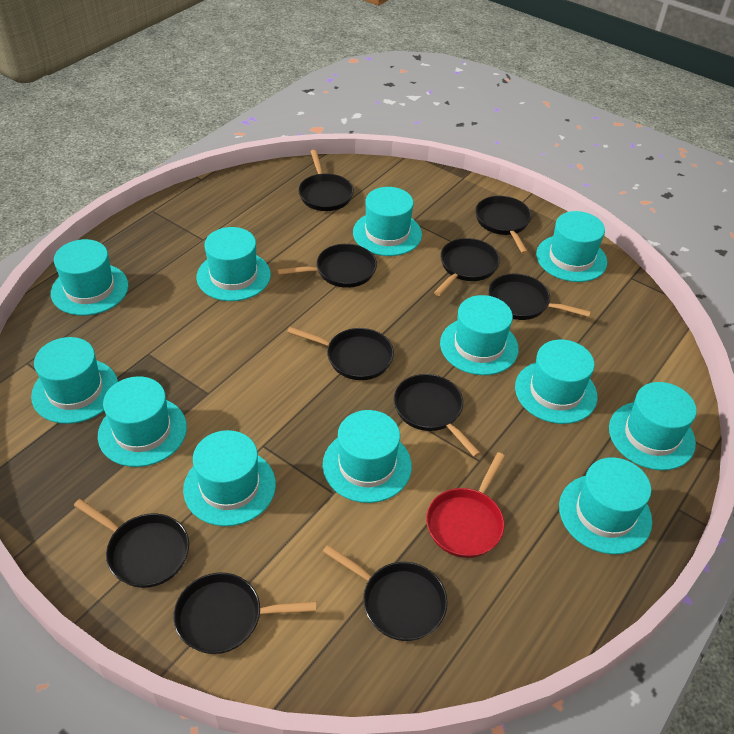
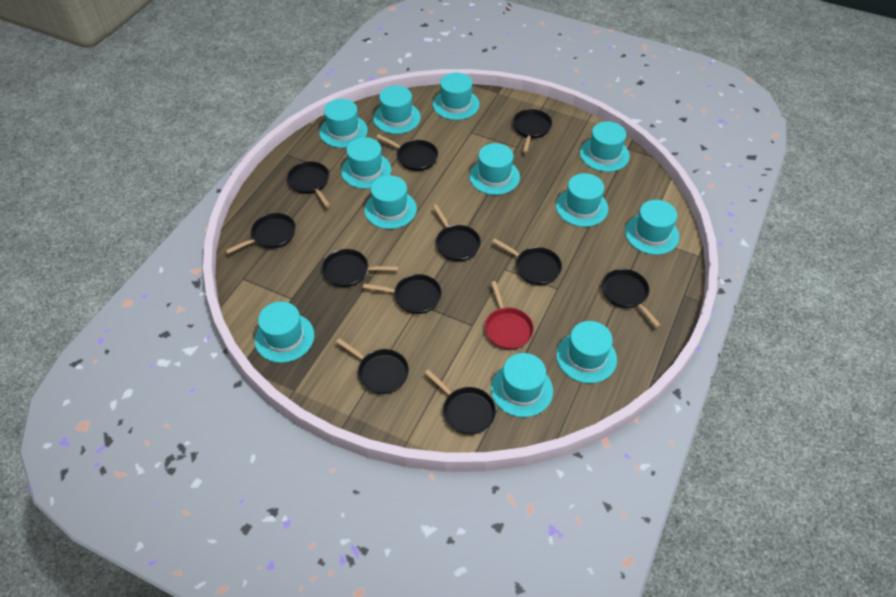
black pan: [74,499,189,588] [173,573,317,654] [277,244,377,288] [287,327,394,380] [298,150,354,211] [323,545,448,641] [394,374,480,457] [434,238,500,296] [475,196,532,254] [488,274,591,320] = 10 -> [225,213,296,254] [287,161,330,207] [322,249,399,287] [336,338,409,394] [363,274,442,314] [376,134,438,171] [425,369,496,435] [433,205,481,261] [492,239,562,285] [512,109,552,153] [602,269,661,327] = 11

